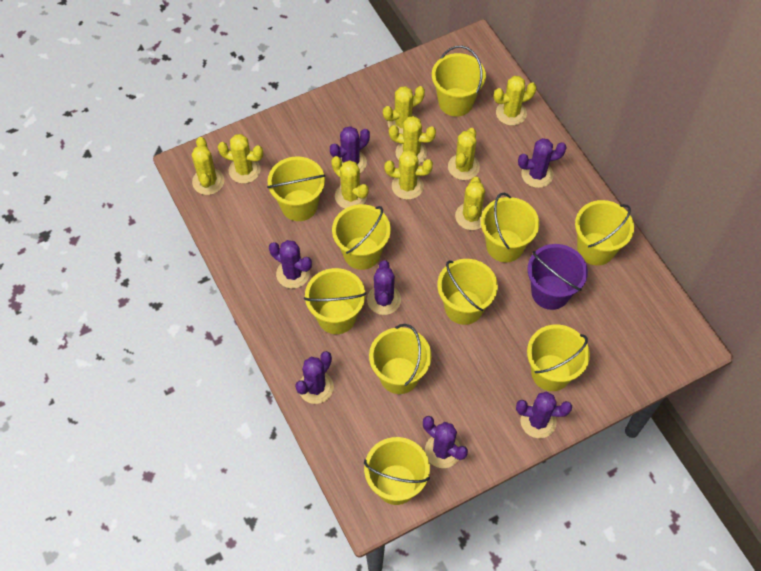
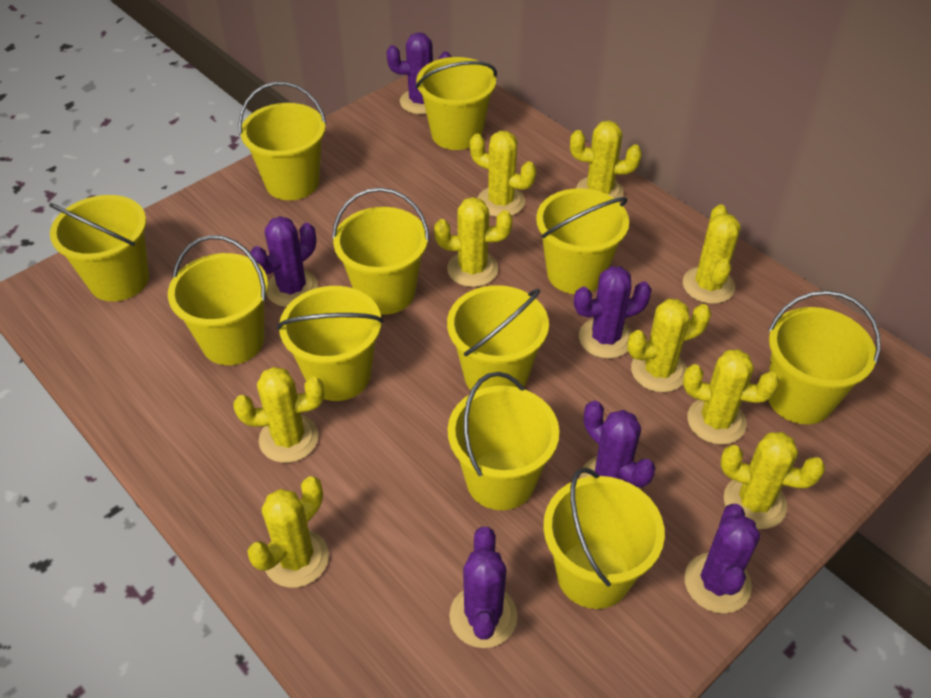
purple bucket: [527,244,588,310] = 1 -> none = 0
purple cactus: [269,240,312,289] [295,351,334,404] [330,126,370,173] [367,260,401,315] [423,416,468,468] [516,391,572,438] [518,138,567,188] = 7 -> [250,216,318,307] [386,32,451,114] [449,527,517,648] [574,266,652,359] [580,401,656,490] [684,504,760,613] = 6
yellow bucket: [267,156,325,221] [304,268,367,334] [332,204,391,270] [364,437,430,505] [369,324,431,394] [432,46,486,116] [437,259,498,325] [481,193,539,262] [527,325,590,391] [575,200,634,266] = 10 -> [49,195,149,301] [168,235,268,365] [238,82,327,200] [277,286,384,401] [332,188,430,315] [416,57,497,150] [447,285,549,390] [448,372,559,510] [536,188,629,294] [543,467,665,609] [768,290,881,424] = 11

